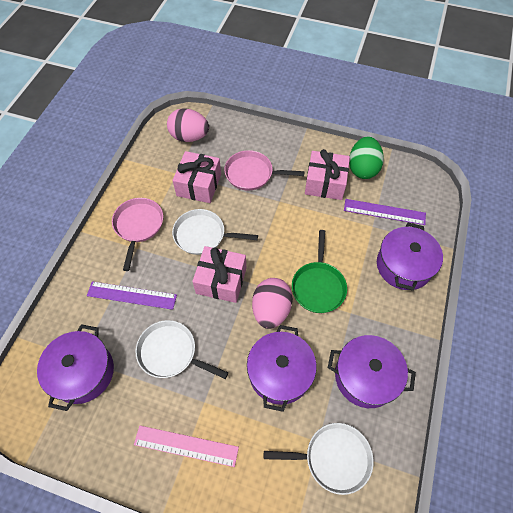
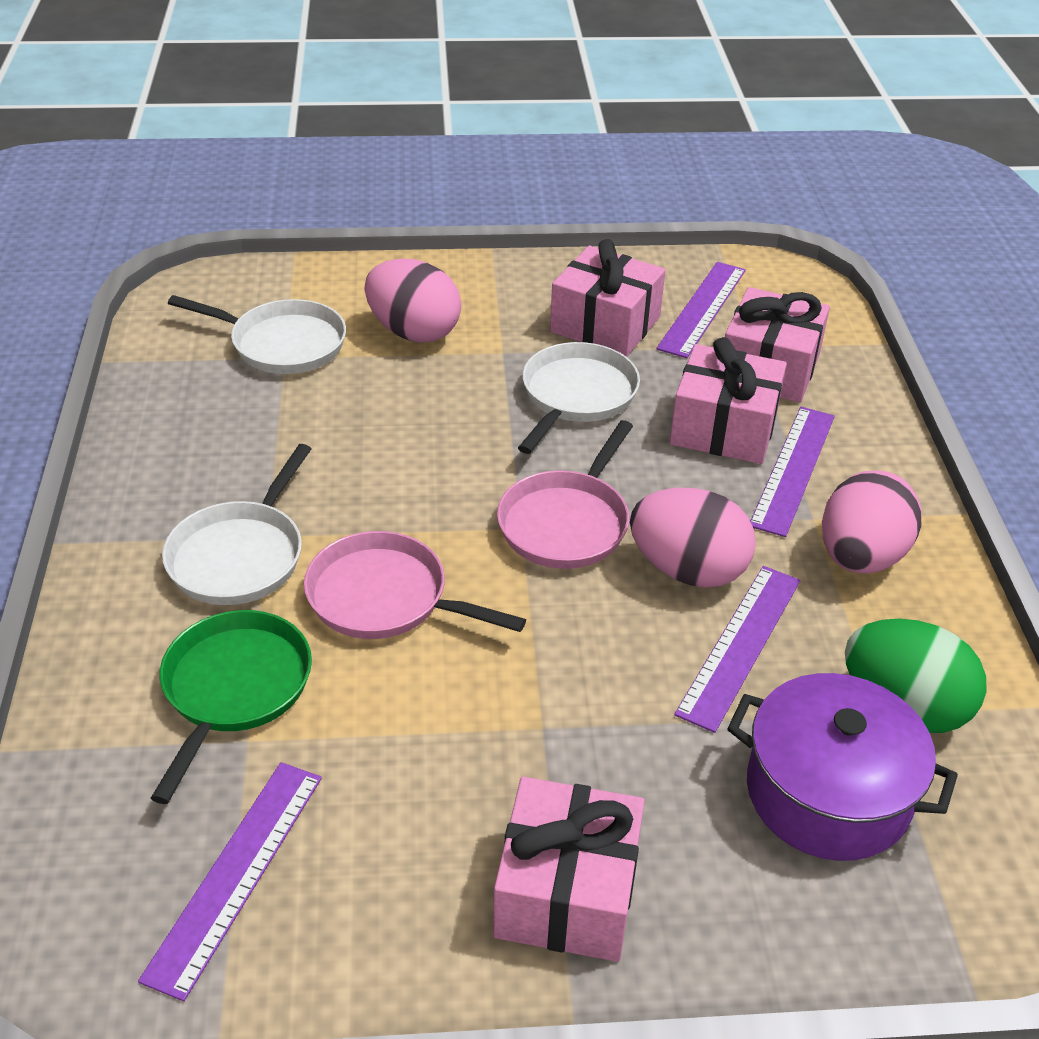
pink egg: [167,108,209,142] [252,278,293,329] = 2 -> [365,259,461,343] [630,488,756,588] [822,470,922,573] = 3
pink gift: [172,151,221,203] [192,246,246,303] [305,149,350,200] = 3 -> [493,777,645,962] [550,239,666,357] [670,337,787,464] [725,287,830,402] = 4
pink ruler: [134,426,239,467] = 1 -> none = 0
purple pot: [37,324,114,411] [247,325,317,412] [328,335,416,408] [377,223,443,291] = 4 -> [727,673,958,861] = 1
purple ruler: [87,281,177,310] [344,199,426,225] = 2 -> [138,762,322,1001] [656,262,746,358] [674,566,800,733] [750,407,835,537] = 4

